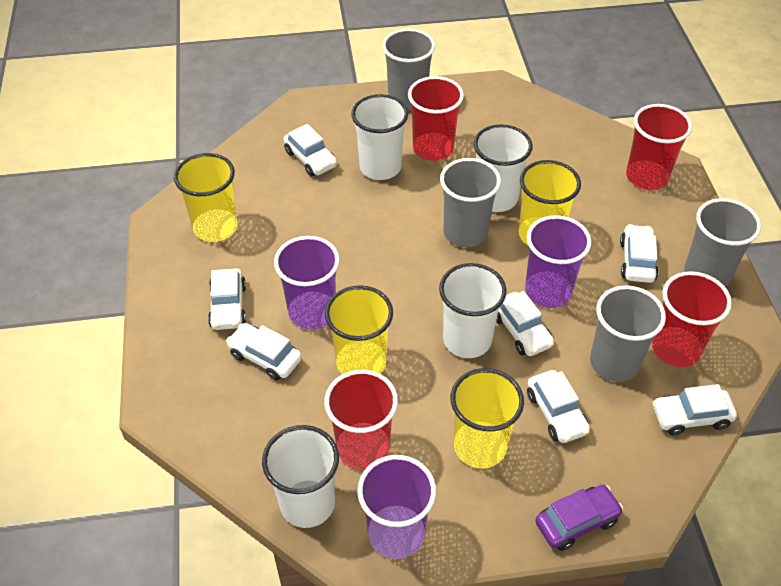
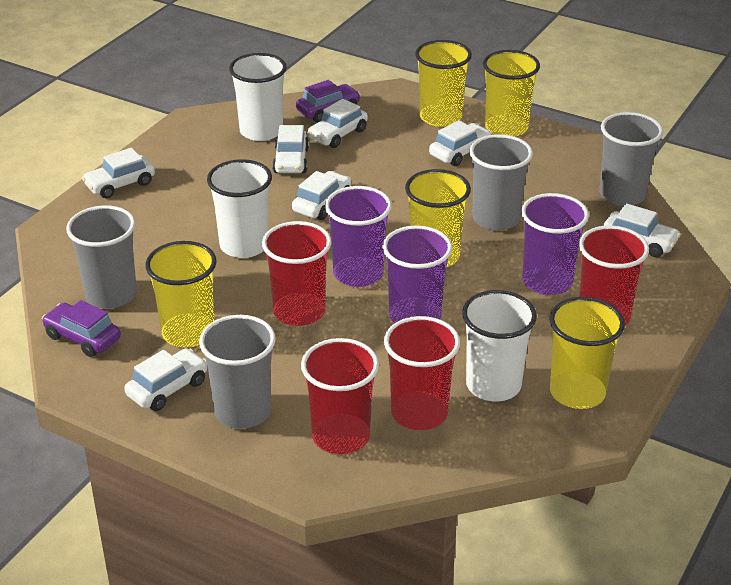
purple car: [535,485,623,551] = 1 -> [42,300,121,357] [296,80,361,123] = 2
white cup: [262,425,339,528] [351,94,408,180] [439,263,507,358] [474,124,532,212] = 4 -> [207,159,272,258] [229,53,287,141] [462,290,537,401] = 3
yellow cup: [174,153,238,242] [325,285,393,374] [451,368,524,468] [519,160,581,246] = 4 -> [145,241,217,347] [405,169,471,267] [415,40,472,127] [483,50,540,137] [549,297,625,409] = 5

